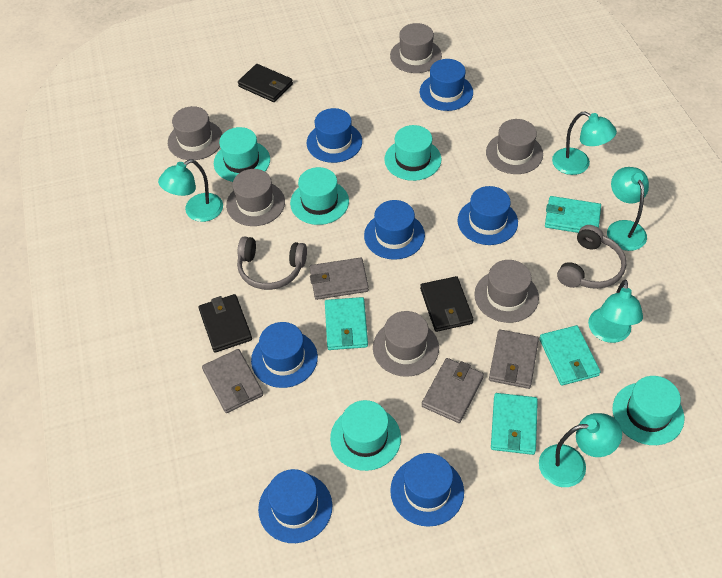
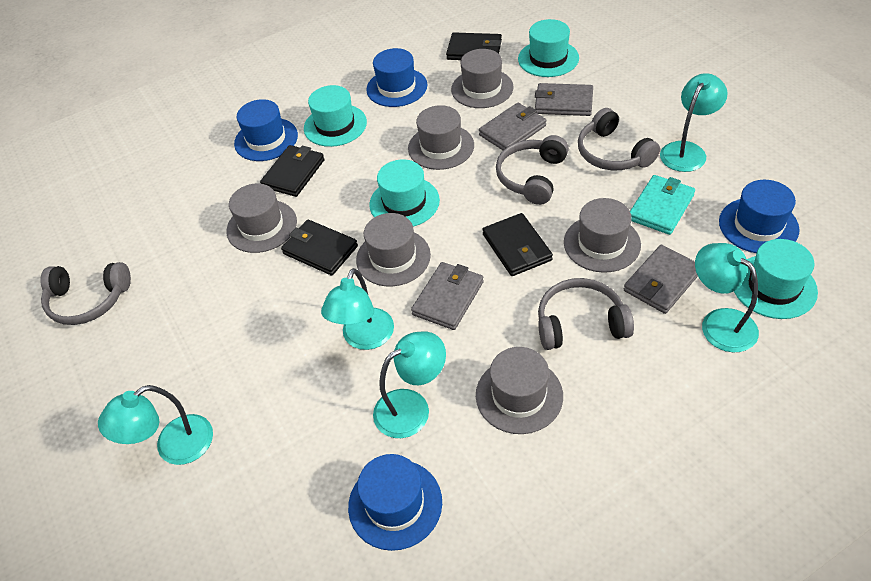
black wallet: [198,294,252,353] [238,64,293,102] [420,276,474,332] = 3 -> [260,145,325,197] [281,219,358,275] [446,32,502,60] [482,213,553,276] = 4
blue hat: [251,322,318,388] [258,469,332,543] [307,108,362,163] [364,200,425,260] [390,453,464,527] [420,59,473,111] [458,186,518,245] = 7 -> [234,99,298,161] [348,454,442,551] [366,48,427,107] [719,180,800,253] = 4
grey headphones: [237,236,307,290] [557,225,626,289] = 2 -> [40,262,131,325] [496,135,569,205] [538,278,634,350] [578,108,660,170] = 4
turquoise hat: [214,127,270,182] [290,167,349,225] [330,400,401,471] [384,125,441,181] [612,376,684,445] = 5 -> [304,85,367,147] [369,159,440,227] [518,19,579,77] [734,239,818,319] = 4
turquoise wallet: [325,297,368,350] [491,393,538,455] [539,325,601,386] [545,196,601,233] = 4 -> [630,175,695,235] = 1

